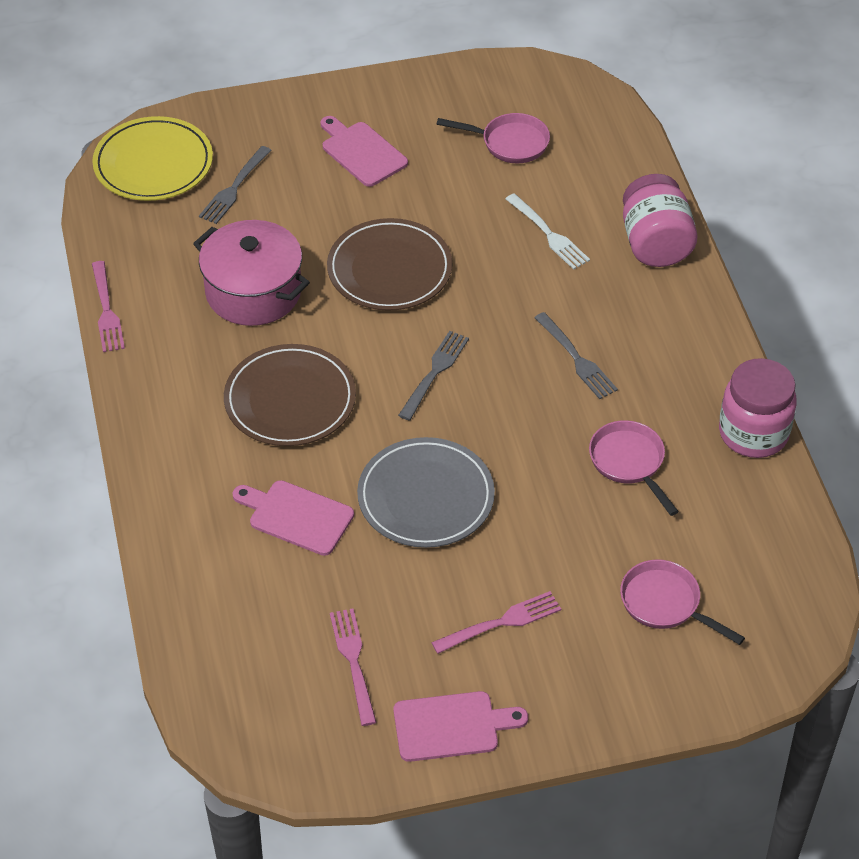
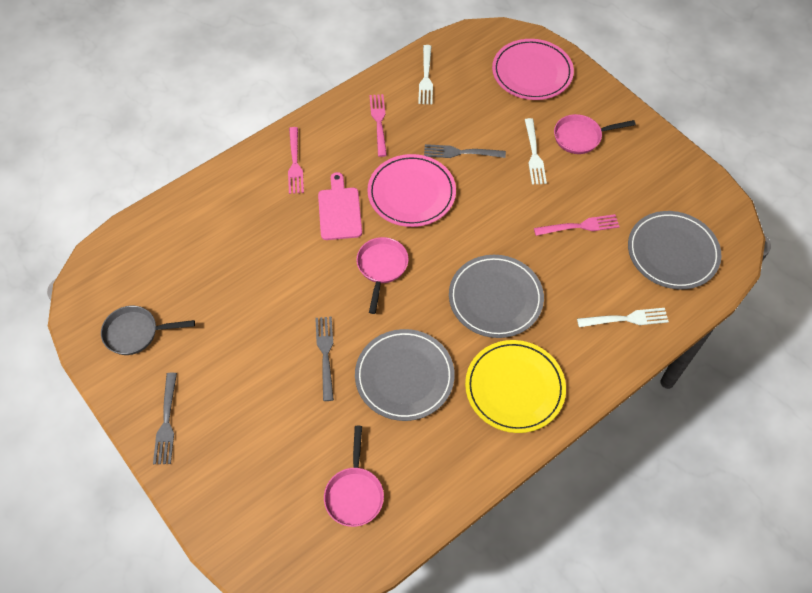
brown plate: [224,344,356,446] [327,218,452,311] = 2 -> none = 0
grey pan: none = 0 -> [101,306,195,355] = 1
grey plate: [357,437,495,548] = 1 -> [355,329,455,421] [449,255,544,338] [628,211,721,289] = 3
pink cutting board: [233,480,354,556] [320,116,408,187] [393,691,528,762] = 3 -> [318,172,362,240] = 1
pink jar: [623,174,697,267] [719,358,797,458] = 2 -> none = 0
pink plate: none = 0 -> [367,154,456,227] [492,39,574,100] = 2
pink pot: [193,220,310,326] = 1 -> none = 0
white fork: [506,193,590,270] = 1 -> [418,45,433,104] [525,118,547,185] [577,308,669,327] = 3

